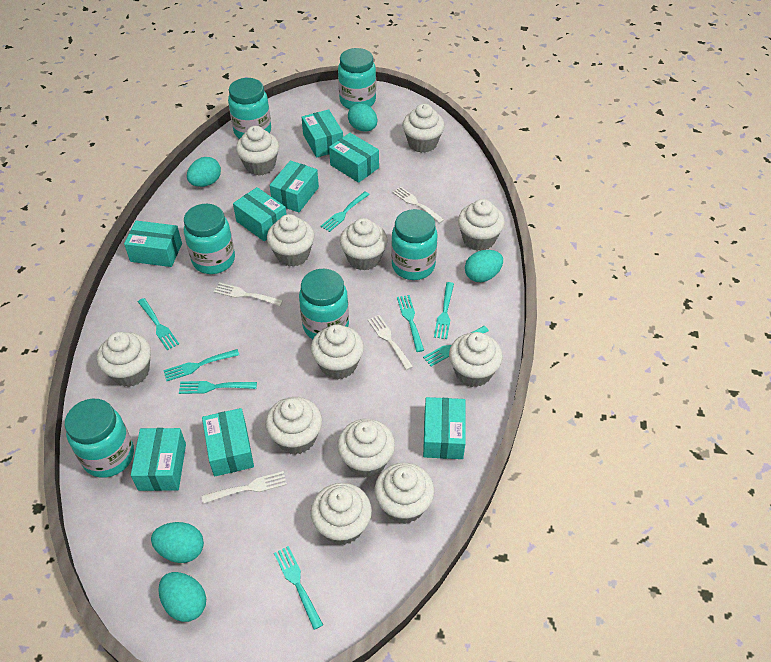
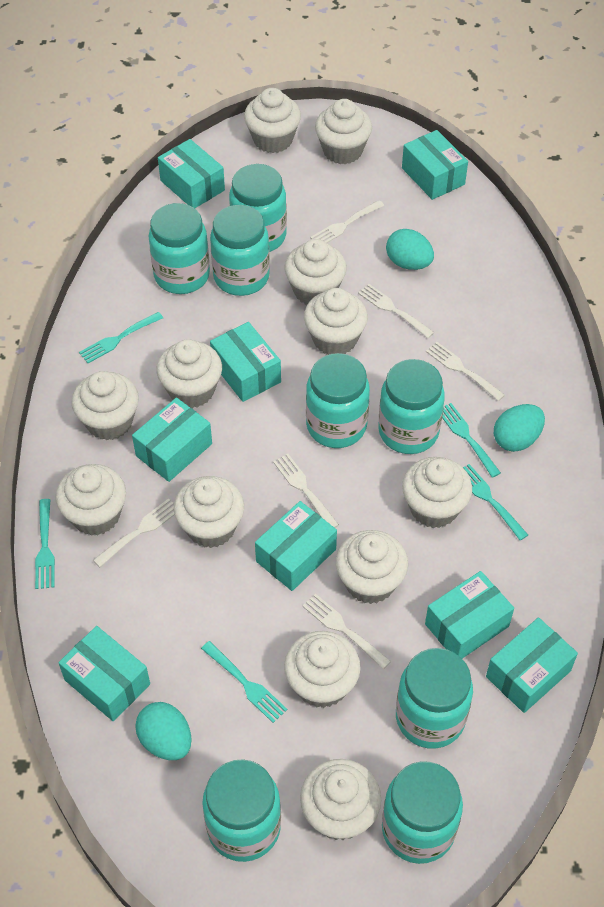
turquoise egg: [151,522,204,563] [158,572,206,622] [187,157,221,187] [348,103,377,131] [465,250,503,282] = 5 -> [135,702,192,760] [386,229,434,270] [494,404,545,452] = 3
turquoise fork: [138,298,179,350] [163,349,239,381] [179,381,257,394] [274,546,323,630] [321,192,370,232] [397,295,424,352] [423,326,489,366] [434,282,454,339] = 8 -> [35,499,55,589] [79,312,163,363] [201,641,287,723] [442,403,501,478] [463,464,528,540] = 5
turquoise jar: [65,399,134,478] [184,204,235,274] [228,78,271,139] [299,269,349,339] [338,48,376,109] [391,209,438,280] = 6 -> [149,203,210,294] [202,759,281,862] [210,205,270,296] [229,164,287,252] [306,353,370,448] [378,359,445,454] [382,761,463,864] [396,648,473,749] = 8
white fork: [201,471,287,504] [214,283,283,306] [368,315,413,370] [392,187,444,223] = 4 -> [93,498,174,567] [273,454,339,528] [302,593,391,669] [310,200,384,243] [358,284,434,338] [426,342,505,401] = 6

